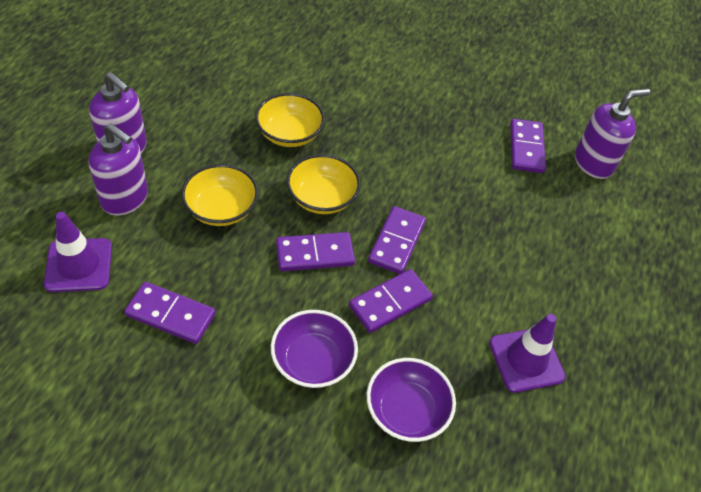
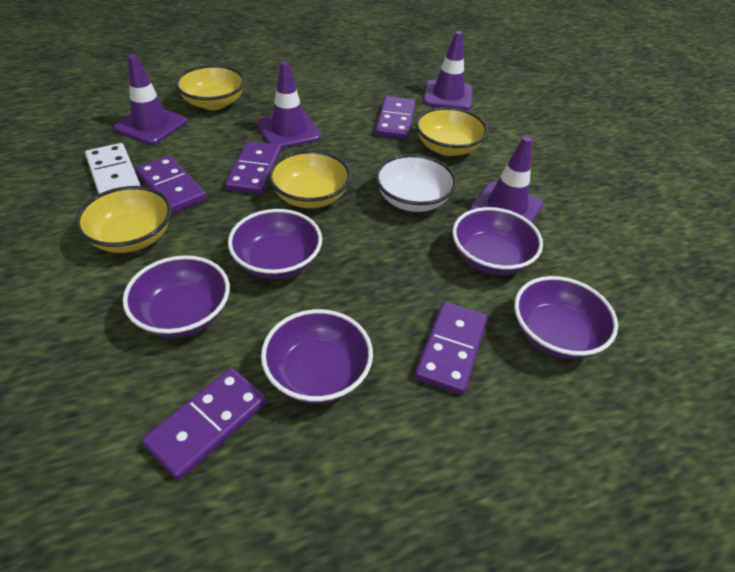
purple bowl: [271,310,358,388] [367,358,456,442] = 2 -> [123,255,230,338] [228,209,322,279] [261,309,373,403] [452,207,543,275] [514,276,618,359] = 5
purple soap dispenser: [88,123,148,216] [89,72,147,153] [575,89,650,179] = 3 -> none = 0
purple traffic cone: [44,212,112,292] [489,314,566,393] = 2 -> [114,55,187,145] [257,61,321,148] [423,31,473,110] [470,136,544,223] = 4
white bowl: none = 0 -> [375,154,457,212] = 1
white domino: none = 0 -> [85,143,141,194] = 1
yellow bowl: [181,164,259,226] [255,93,325,147] [286,154,361,214] = 3 -> [75,186,172,253] [175,65,245,110] [268,150,351,208] [416,107,488,156] = 4

